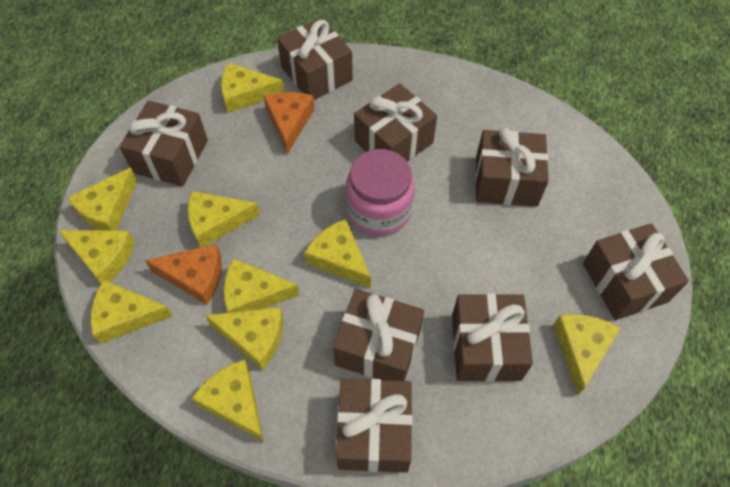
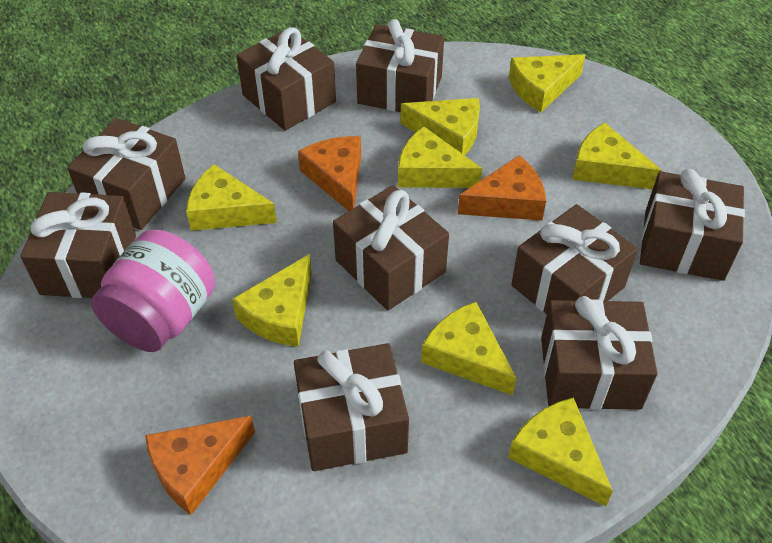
brown gift: [119,100,208,187] [277,18,353,100] [333,289,424,381] [336,379,413,473] [354,83,437,161] [452,293,533,382] [475,127,549,207] [583,223,689,320] = 8 -> [20,192,136,298] [67,118,186,230] [236,27,336,130] [294,343,409,471] [333,185,449,311] [356,19,444,112] [511,204,638,314] [541,296,658,410] [640,169,745,281] = 9
orange cheese: [145,244,222,305] [264,92,315,154] = 2 -> [145,416,255,515] [298,136,361,211] [458,155,546,221] = 3
yellow cheese: [58,230,135,283] [67,167,137,230] [90,280,173,344] [188,191,260,248] [192,359,264,442] [205,307,283,371] [221,63,284,113] [224,258,300,313] [304,219,371,288] [554,314,621,395] = 10 -> [186,164,277,231] [232,254,312,347] [398,126,482,188] [400,98,480,155] [421,302,517,396] [508,397,613,507] [509,54,585,112] [572,123,662,189] = 8

